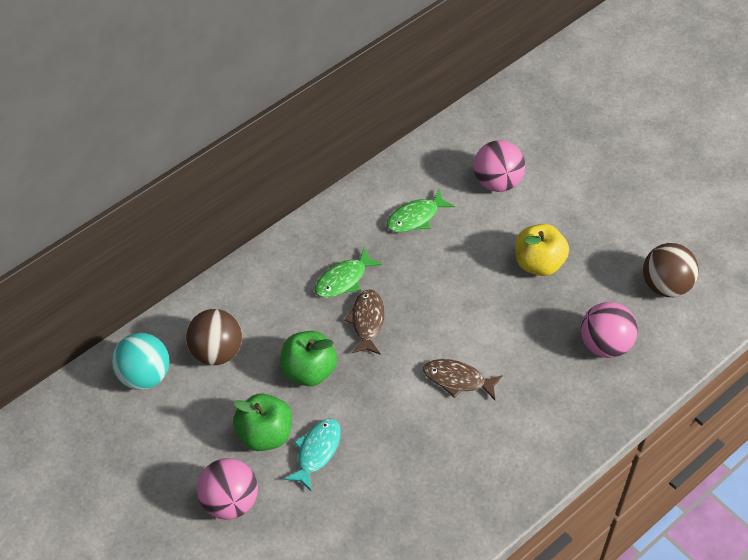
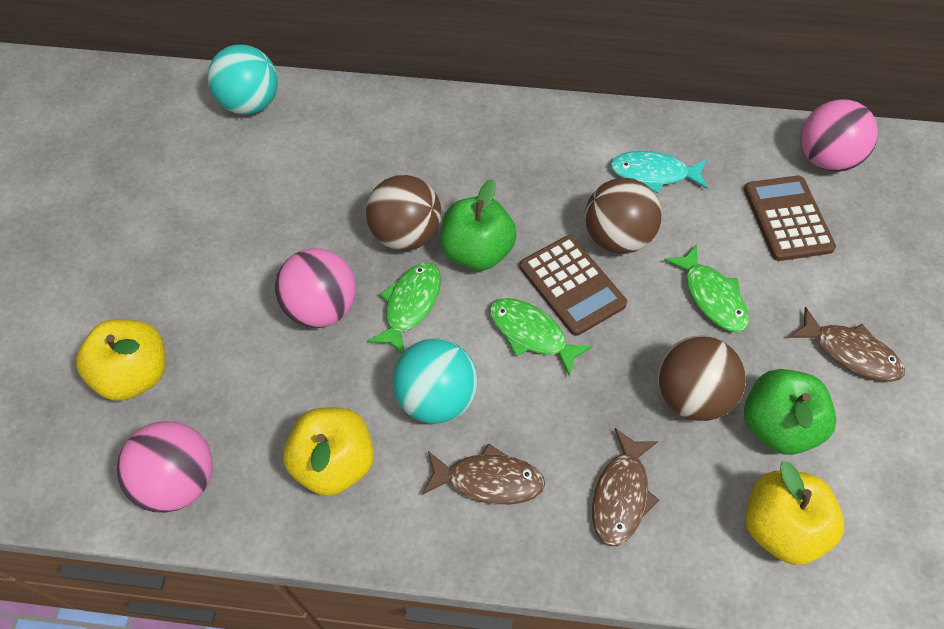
brown ball: [186,309,242,365] [643,243,699,297] = 2 -> [366,175,442,251] [585,178,662,254] [658,336,746,421] = 3
brown calculator: none = 0 -> [520,235,627,336] [744,176,836,261] = 2
brown fish: [344,289,385,355] [423,359,503,400] = 2 -> [422,443,545,505] [592,428,660,546] [789,307,905,382] = 3
green fish: [315,248,383,298] [386,189,455,232] = 2 -> [368,262,441,354] [489,298,593,377] [664,245,749,332] = 3
turquoise ball: [112,333,170,390] = 1 -> [208,44,278,115] [392,338,478,424] = 2
yellow apple: [515,224,569,276] = 1 -> [76,319,165,401] [283,408,374,496] [745,461,844,565] = 3

